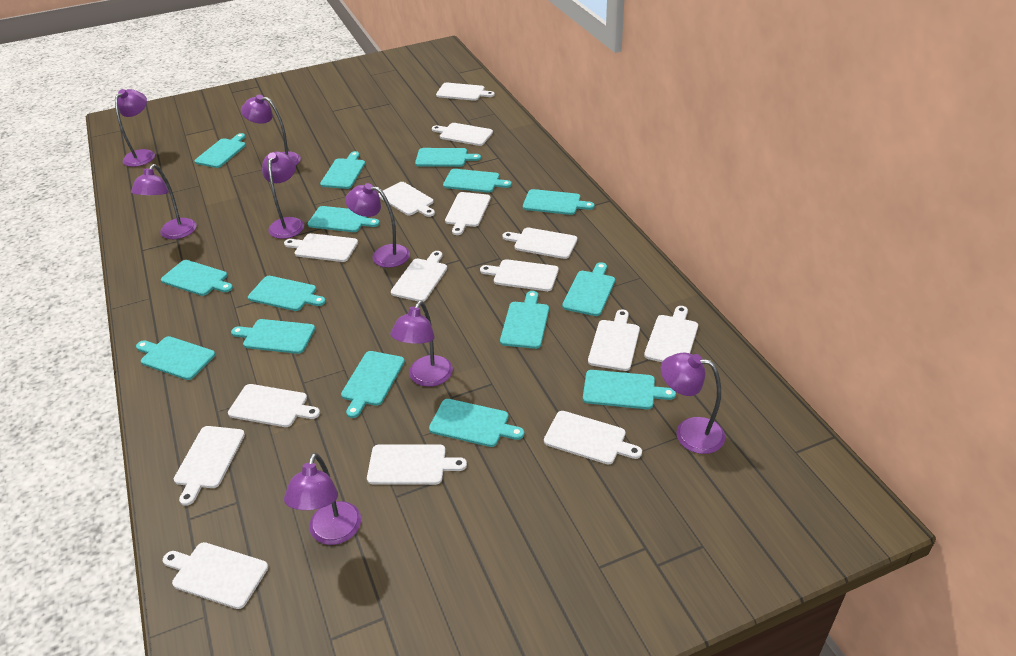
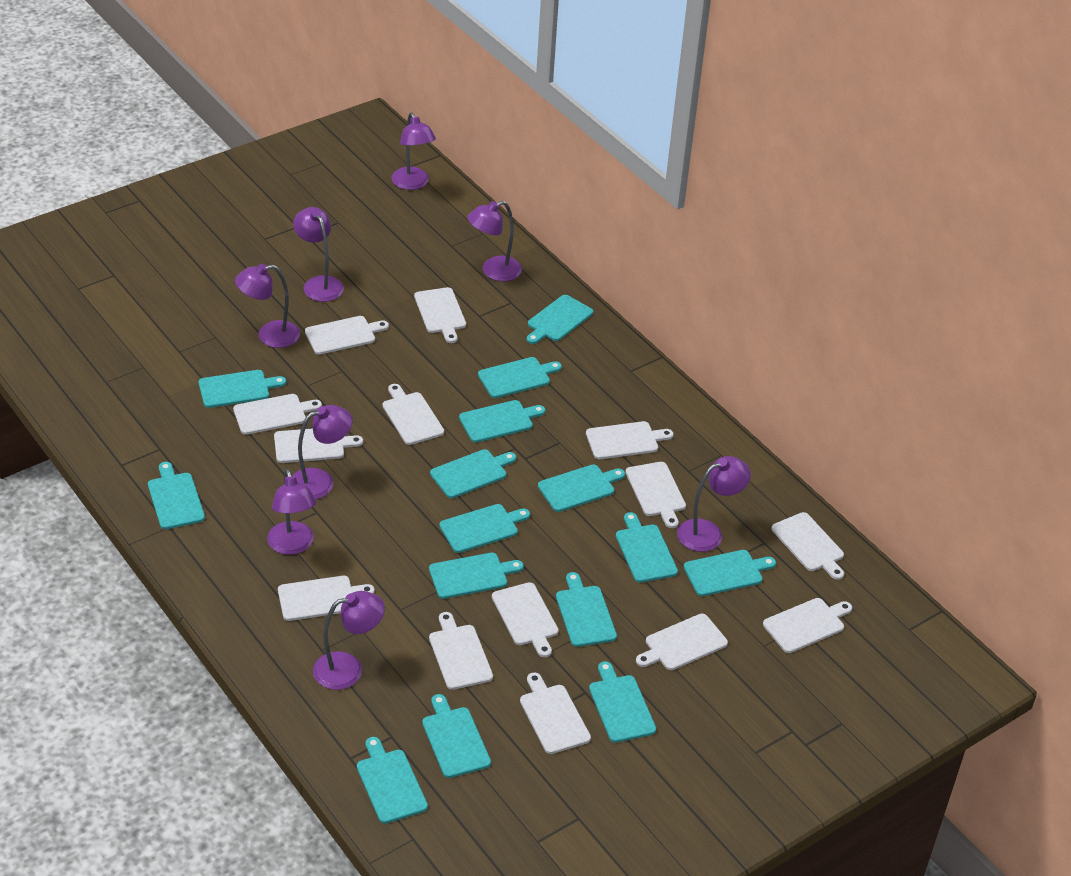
white cutting board: [163,542,268,609] [174,426,245,506] [228,384,320,427] [284,233,358,262] [367,444,467,485] [378,182,435,217] [391,251,447,302] [432,123,493,146] [436,83,495,101] [445,192,491,235] [480,259,558,291] [502,228,577,259] [544,411,642,464] [588,309,640,371] [644,306,698,362] = 15 -> [233,394,322,435] [274,429,363,463] [278,576,374,621] [305,316,389,355] [383,384,444,445] [414,287,466,343] [429,612,493,690] [492,582,559,657] [520,672,591,754] [586,421,674,459] [625,462,686,528] [636,614,728,670] [763,598,852,653] [771,512,844,580] = 14

